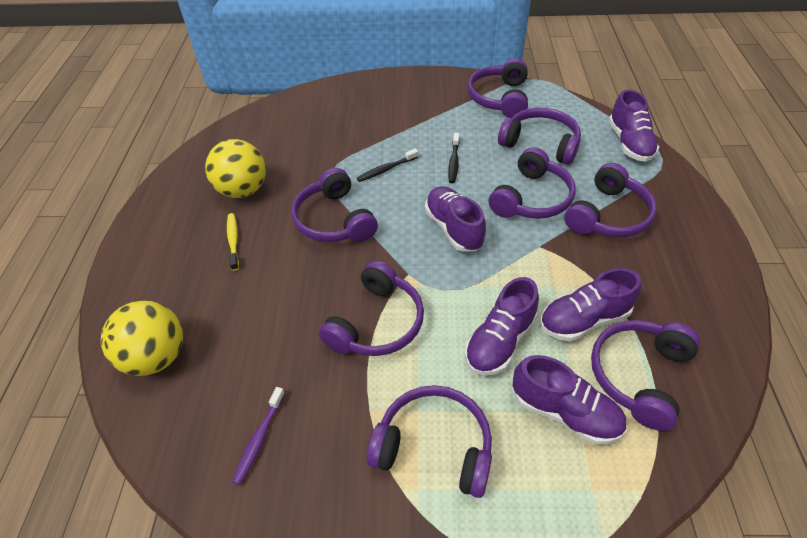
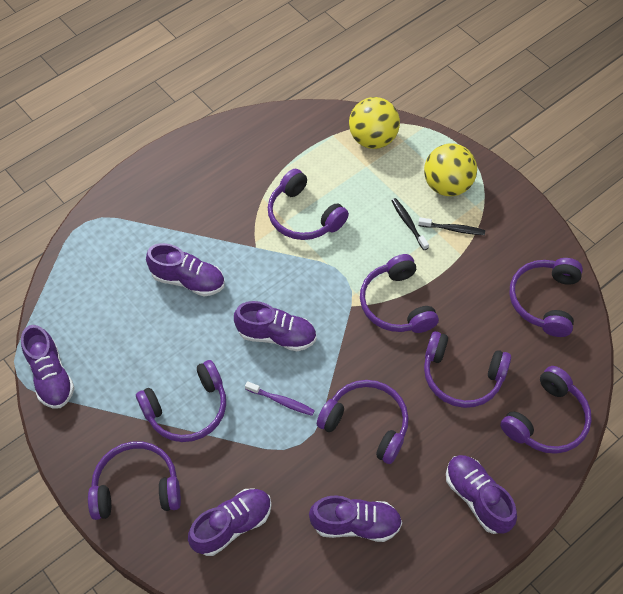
purple shoe: [425,186,486,252] [465,277,539,375] [513,355,627,444] [540,268,641,341] [609,90,659,162] = 5 -> [21,325,75,409] [146,243,225,296] [188,489,272,556] [234,301,316,351] [309,495,402,542] [446,455,517,534] = 6
yellow toothbrush: [227,213,239,271] = 1 -> none = 0

